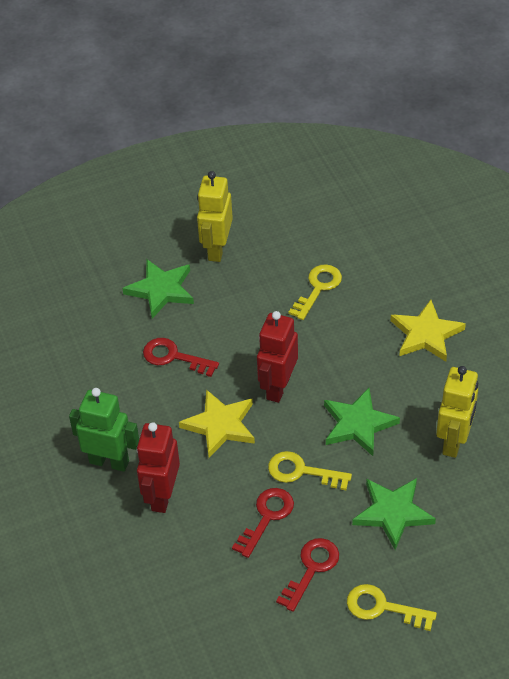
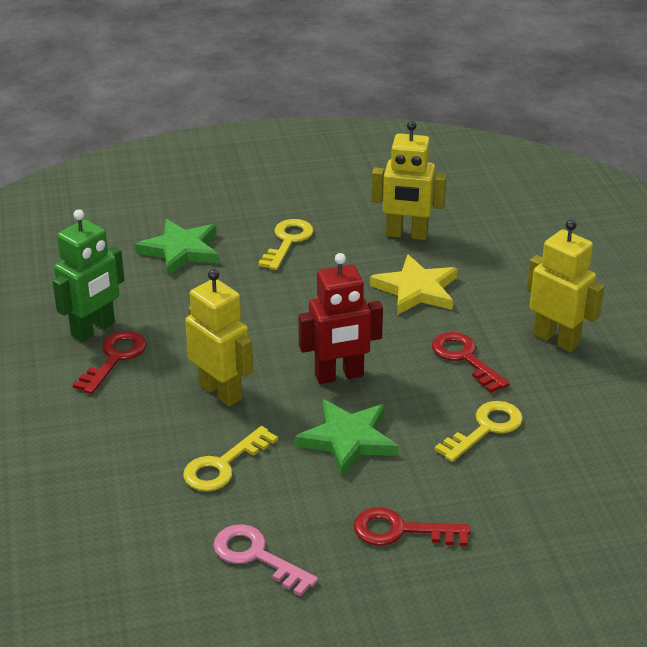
green star: [122,259,194,319] [324,388,400,456] [352,478,436,550] = 3 -> [135,219,219,276] [295,399,398,477] = 2
pink key: none = 0 -> [213,524,318,597] = 1
red robot: [137,422,180,513] [257,311,298,403] = 2 -> [298,253,383,384] = 1
yellow robot: [197,171,233,262] [436,366,478,458] = 2 -> [185,269,253,407] [371,121,447,240] [527,220,604,352] = 3
yellow star: [179,389,255,458] [391,300,466,362] = 2 -> [370,254,458,315] = 1

